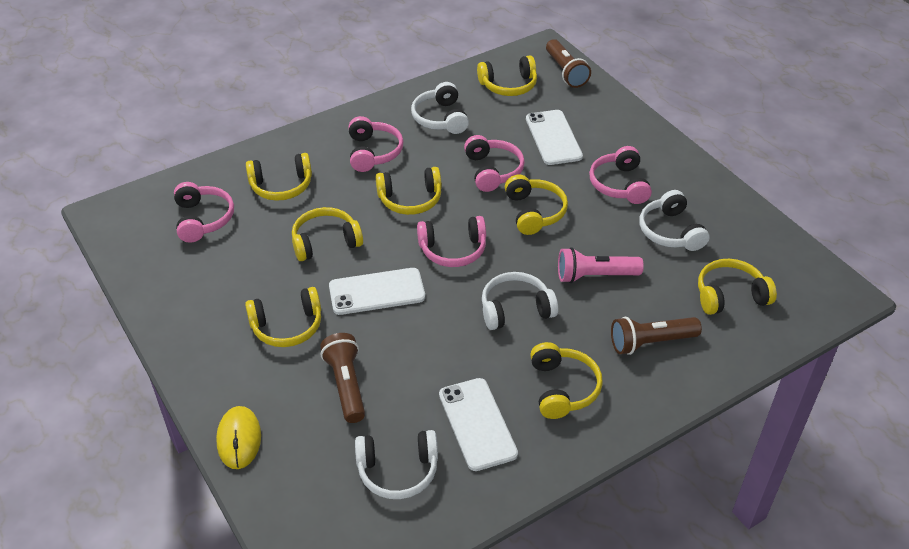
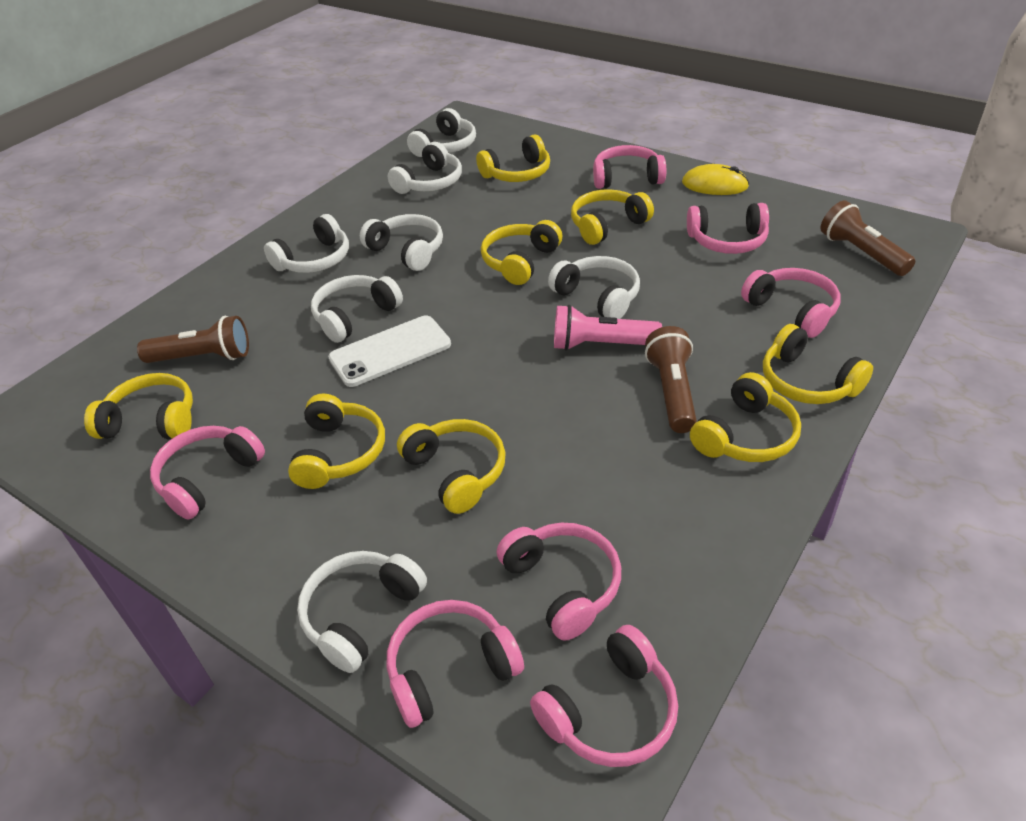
pink headphones: [174,182,234,243] [349,116,404,172] [417,216,486,267] [464,135,525,192] [589,146,652,204] = 5 -> [150,426,265,519] [387,600,524,728] [497,523,621,641] [530,625,678,767] [593,145,666,189] [687,203,769,254] [741,268,840,338] = 7
white headphones: [355,430,438,499] [411,82,469,134] [482,272,558,330] [640,190,709,251] = 4 -> [264,214,349,273] [297,551,427,673] [311,275,403,343] [360,214,443,271] [388,142,462,194] [407,108,476,157] [548,256,640,319] = 7
white phone: [329,268,425,315] [439,378,518,471] [526,110,583,165] = 3 -> [328,315,451,387] = 1

